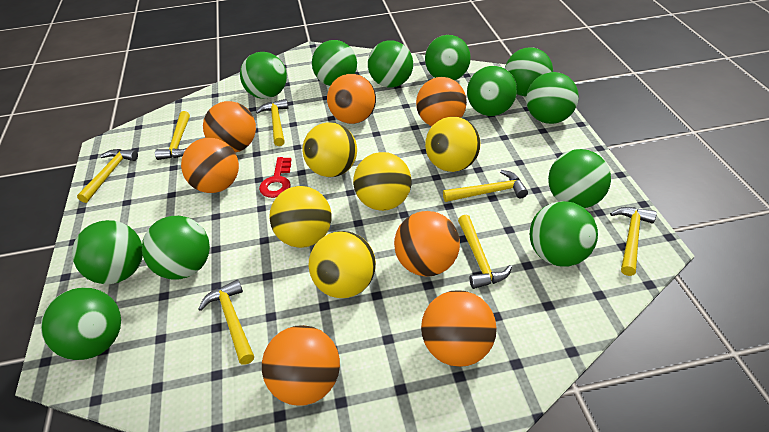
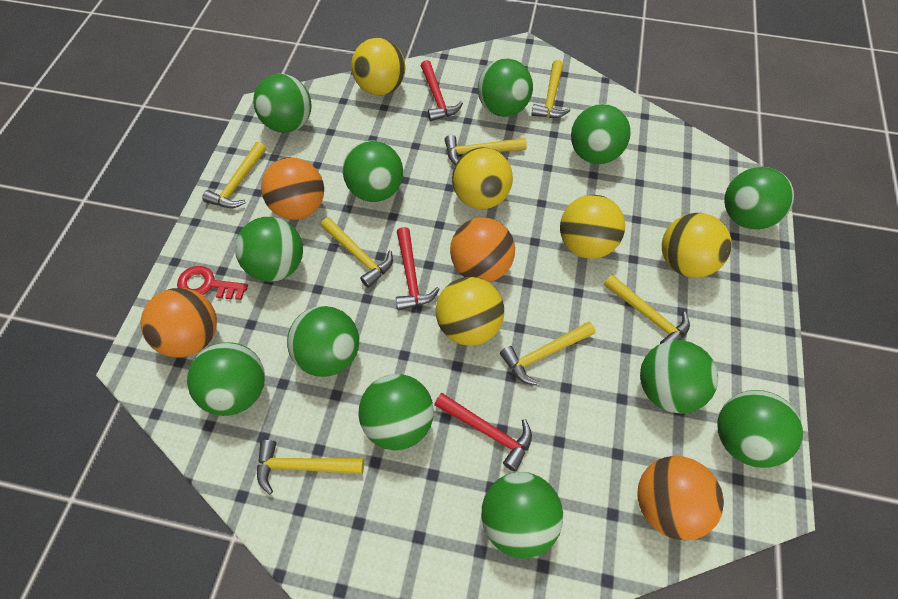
orange ball: [181,138,239,193] [203,101,256,152] [262,325,340,405] [327,74,376,124] [394,211,460,276] [416,77,467,126] [421,290,497,367] = 7 -> [140,288,217,357] [261,157,324,220] [450,218,515,282] [637,456,724,540] = 4
red hammer: none = 0 -> [396,227,440,310] [421,60,463,121] [434,393,532,472] = 3

